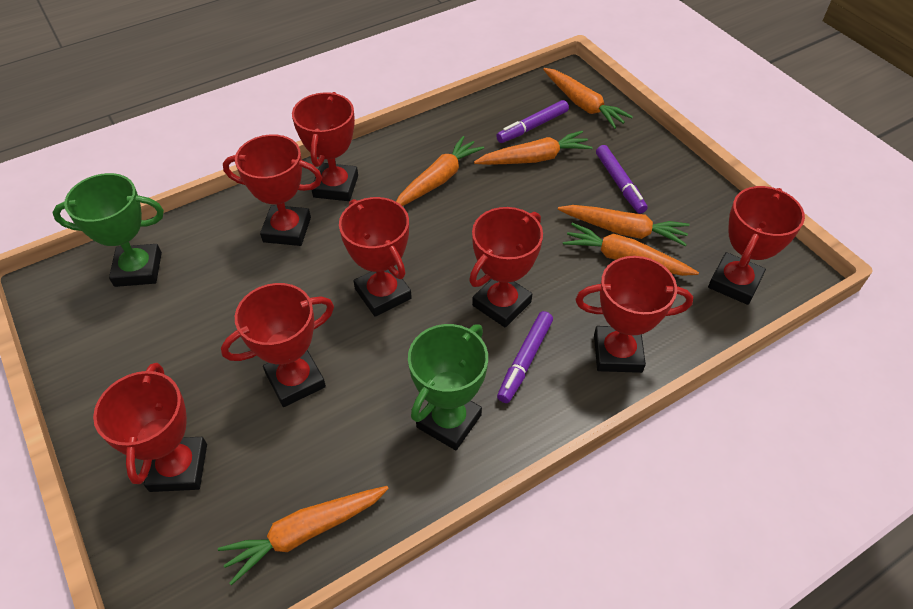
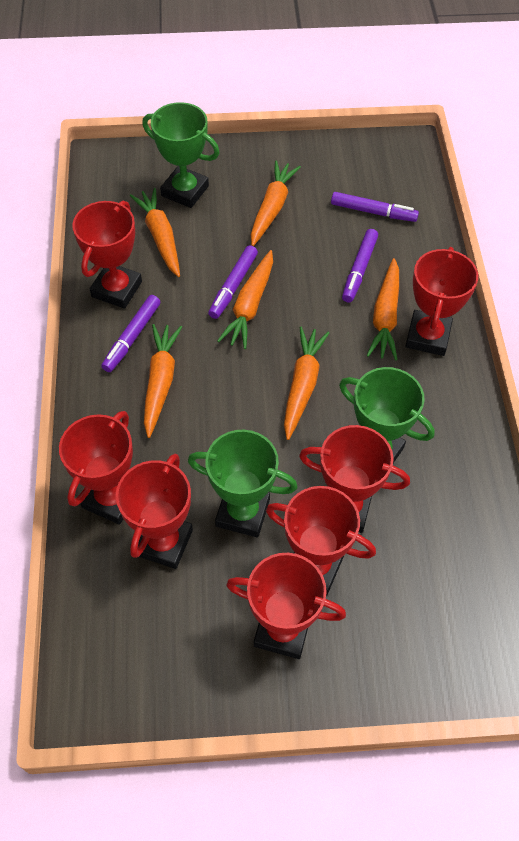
green trophy: [52,173,164,287] [408,324,488,450] = 2 -> [142,102,220,208] [188,430,298,538] [339,367,435,463] = 3
purple marker: [496,100,569,143] [497,311,553,403] [596,145,647,214] = 3 -> [101,295,160,372] [208,245,258,319] [331,192,419,222] [342,229,378,302] = 4
red trophy: [93,363,207,492] [221,283,334,407] [223,134,322,246] [292,92,358,201] [339,197,412,317] [469,207,543,328] [576,256,693,373] [708,186,805,305] = 8 -> [59,411,133,525] [72,201,142,309] [116,454,193,569] [226,553,346,659] [266,486,376,595] [299,425,410,533] [405,247,478,356] = 7

